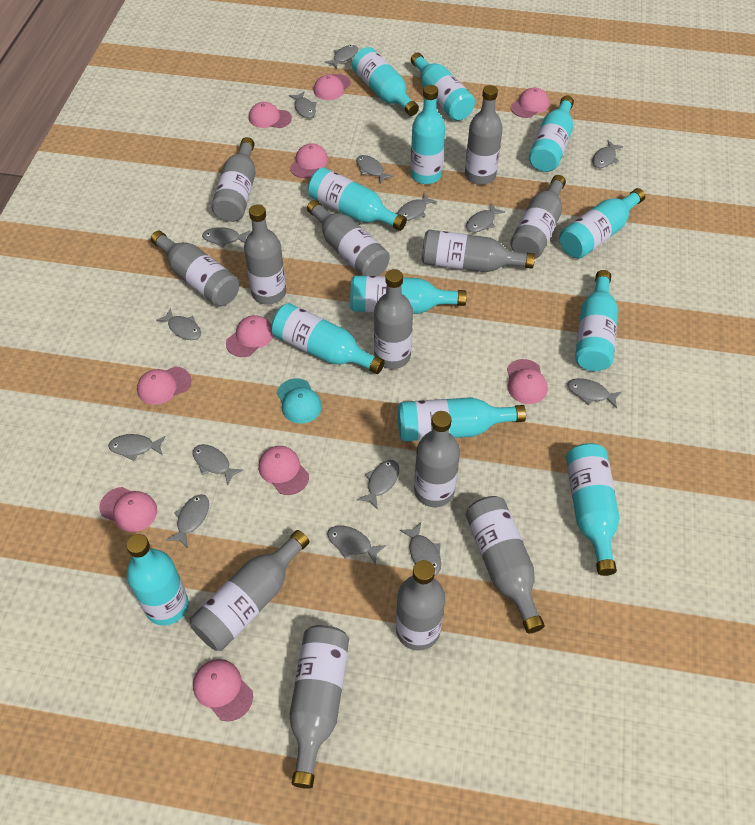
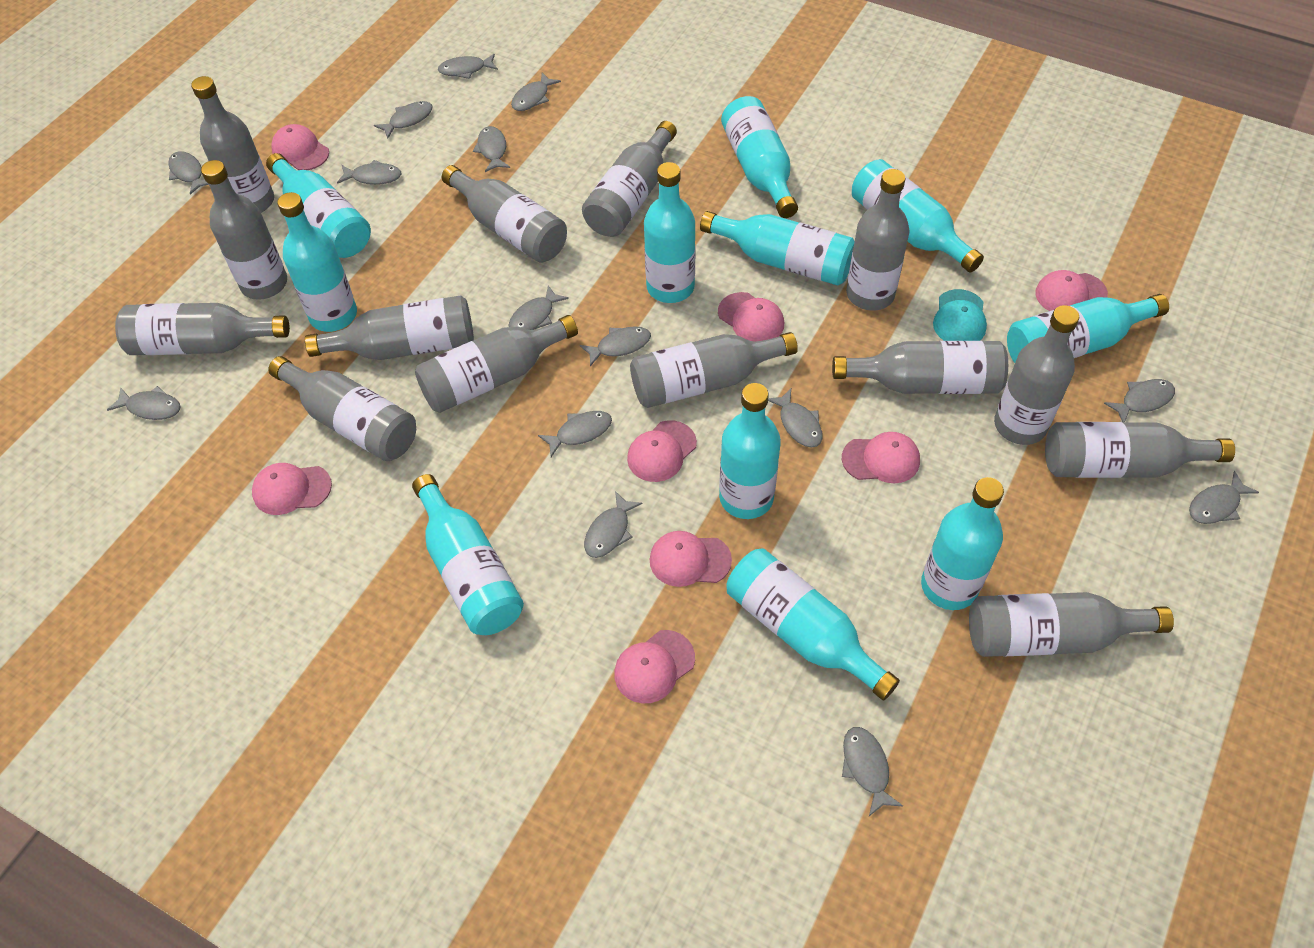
grey bottle: [151,231,239,306] [190,530,309,651] [211,137,256,222] [244,204,286,304] [289,625,349,789] [307,200,390,276] [374,269,413,369] [396,560,445,651] [414,411,460,507] [422,230,535,272] [465,85,503,185] [466,496,545,633] [510,175,566,259] = 13 -> [115,303,290,355] [191,76,274,213] [201,160,287,300] [268,356,416,461] [305,295,474,360] [415,315,578,413] [442,165,567,262] [582,121,677,237] [630,332,798,408] [832,341,1008,394] [846,169,910,311] [969,592,1174,657] [994,305,1079,445] [1045,422,1235,478] = 14
pink cap: [99,487,157,532] [137,366,191,405] [193,659,253,721] [226,315,273,357] [249,102,292,128] [258,446,309,495] [290,143,328,178] [314,74,351,100] [507,359,547,404] [511,88,549,118] = 10 -> [252,463,332,515] [272,124,329,170] [614,630,695,703] [627,420,697,482] [650,531,732,587] [718,292,784,342] [842,432,920,483] [1035,270,1108,311] = 8
turquoise bottle: [126,534,189,626] [271,303,385,374] [308,167,407,231] [350,276,467,314] [352,47,419,116] [398,397,526,442] [411,52,475,121] [411,85,445,184] [529,96,574,172] [560,188,645,259] [566,443,619,576] [575,270,618,371] = 12 -> [266,153,371,258] [277,192,357,332] [412,474,524,635] [644,162,695,303] [700,211,855,285] [719,383,781,519] [721,96,798,218] [726,548,900,700] [852,159,984,272] [921,477,1004,610] [1007,294,1169,363] = 11

